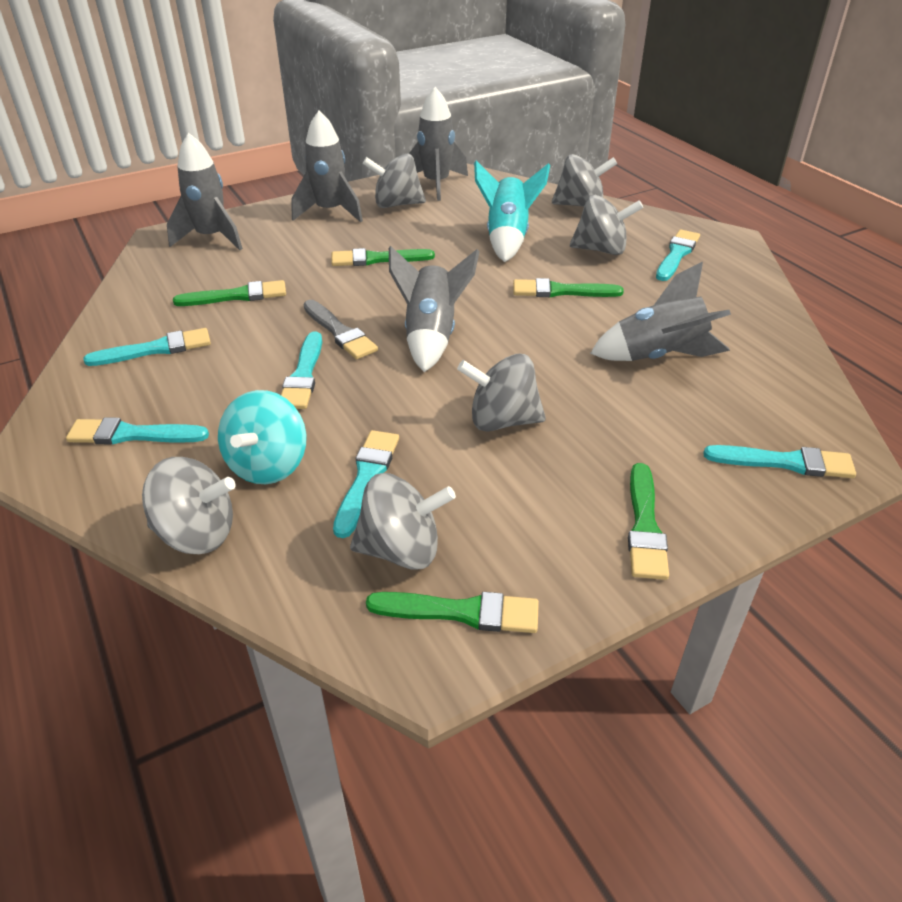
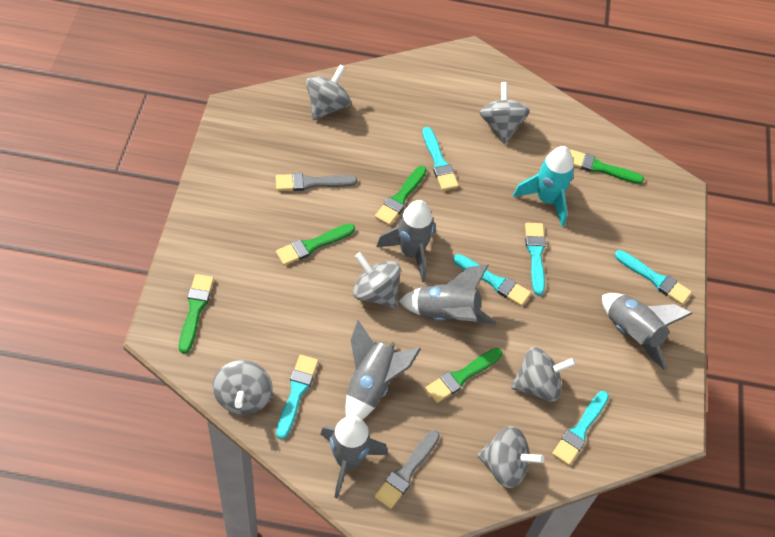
grey brush: [304,300,378,359] = 1 -> [276,173,357,191] [374,430,440,509] = 2
turquoise spinning top: [218,390,306,484] = 1 -> none = 0

